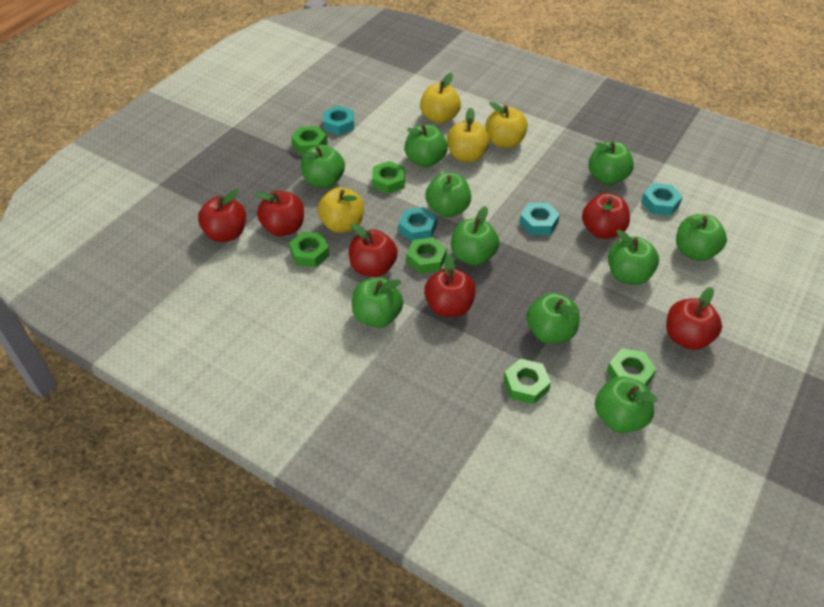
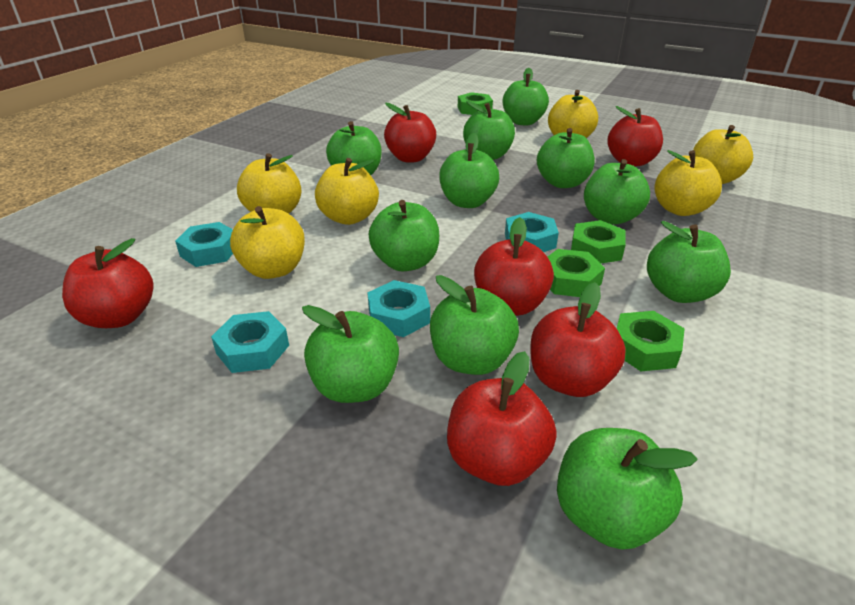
green apple: [301,145,345,188] [352,277,403,327] [405,125,448,167] [425,172,471,217] [451,206,499,265] [526,293,580,344] [588,141,634,185] [595,376,658,433] [608,230,659,285] [676,214,727,261] = 10 -> [302,305,399,403] [326,121,381,175] [369,200,439,272] [430,275,519,375] [439,133,499,208] [463,101,515,160] [503,68,549,125] [537,128,595,188] [557,428,698,550] [584,159,650,225] [647,221,731,303] = 11
green nut: [289,232,330,267] [291,126,327,155] [372,161,405,194] [407,237,447,274] [504,359,551,404] [607,349,657,386] = 6 -> [458,92,493,115] [548,249,605,297] [571,220,626,264] [616,311,685,371] = 4
yellow apple: [318,187,364,233] [420,73,461,124] [447,108,490,162] [485,102,528,148] = 4 -> [230,206,305,279] [237,153,301,214] [315,158,379,225] [548,90,598,138] [654,150,722,216] [693,125,753,184] = 6

